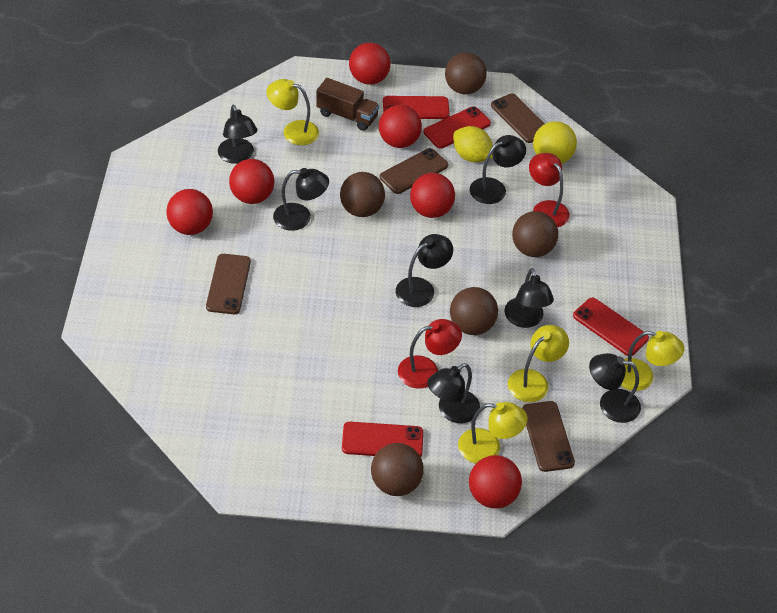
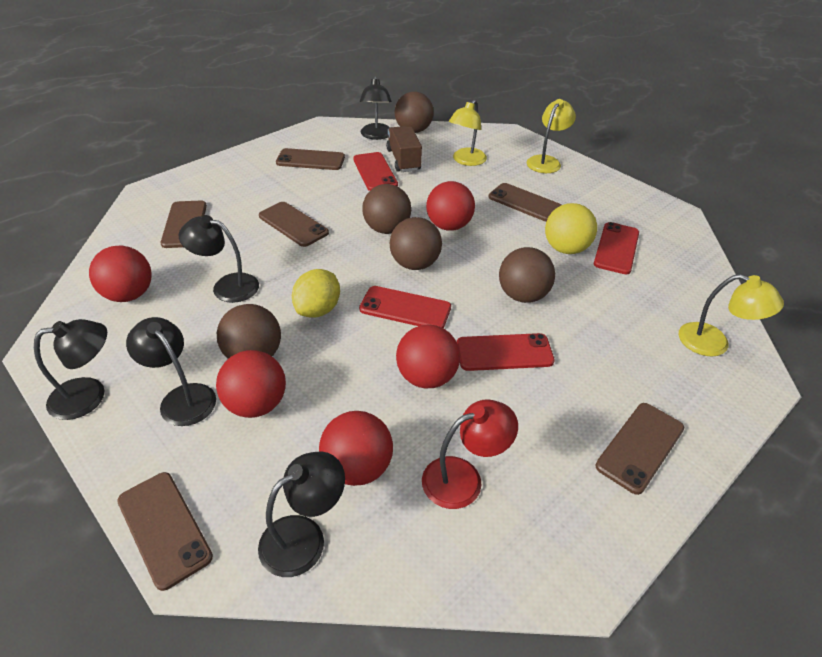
black lamp: [218,105,257,164] [273,168,329,231] [396,234,453,307] [427,363,480,423] [470,135,526,204] [504,268,554,328] [589,353,641,423] = 7 -> [34,319,107,420] [126,317,216,426] [179,215,259,303] [258,452,345,577] [360,76,392,140] = 5
brown phone: [206,254,251,314] [380,148,448,194] [491,93,545,143] [522,401,575,472] = 4 -> [117,472,213,591] [160,200,207,248] [259,202,329,247] [276,148,345,170] [488,183,561,222] [596,403,684,495] = 6
red ball: [166,189,213,235] [229,159,274,204] [349,43,391,85] [379,105,422,148] [410,173,455,218] [469,455,522,509] = 6 -> [89,245,152,302] [216,350,286,418] [319,411,393,486] [396,324,460,388] [426,181,475,231] = 5
red lamp: [398,319,462,389] [529,153,570,227] = 2 -> [422,399,518,509] = 1
yellow lamp: [266,79,319,145] [458,402,528,463] [508,325,569,402] [621,331,684,391] = 4 -> [449,100,487,166] [527,99,576,173] [679,274,784,356] = 3

